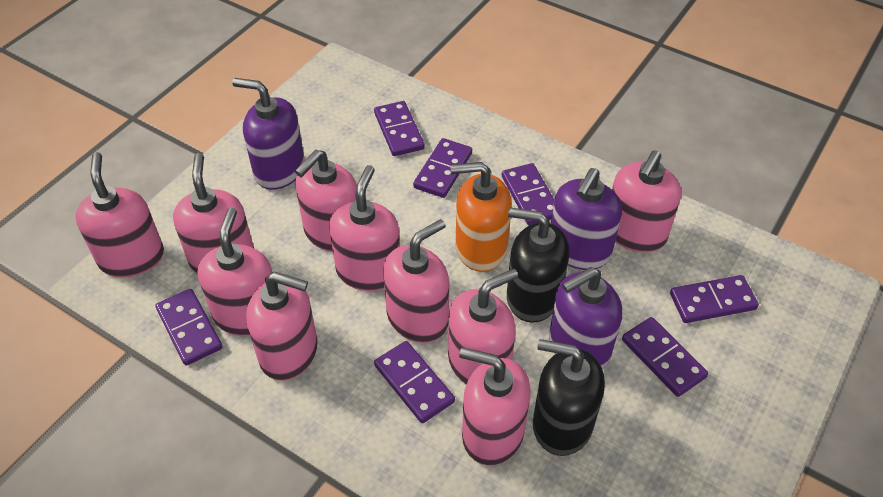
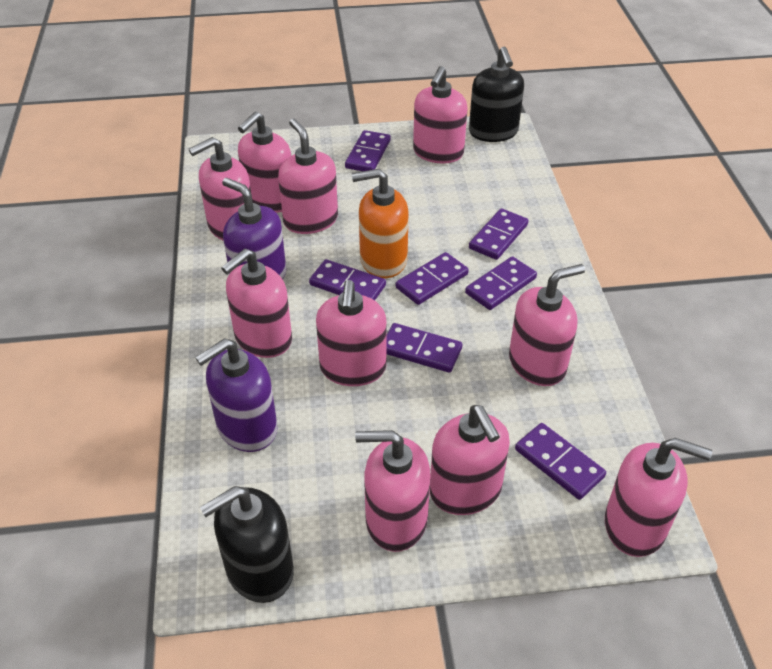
purple soap dispenser: [232,78,305,190] [549,267,622,369] [551,168,622,270] = 3 -> [195,338,278,452] [222,178,286,279] = 2

